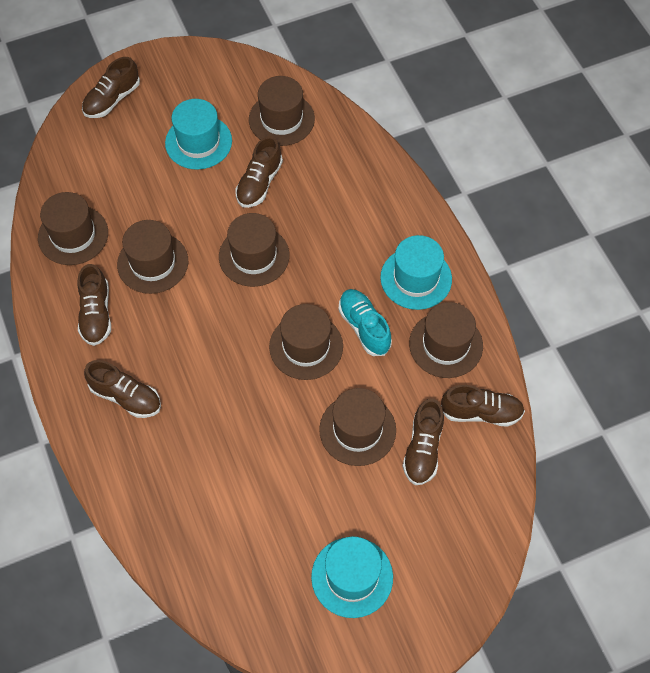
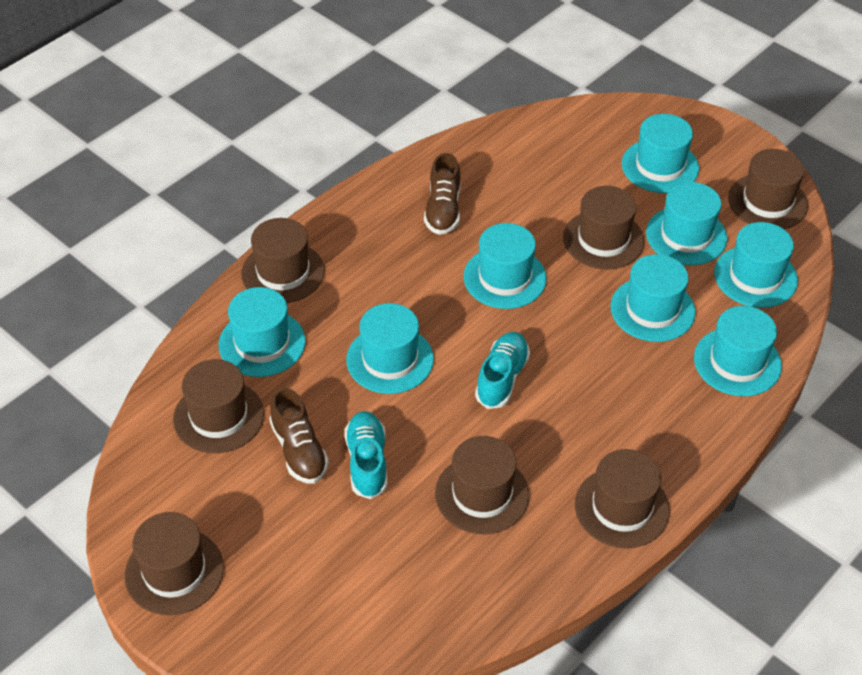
brown shoe: [77,264,111,346] [82,57,140,118] [84,360,161,418] [236,136,283,208] [403,399,444,485] [441,385,525,427] = 6 -> [269,388,329,484] [424,153,461,235] = 2
turquoise hat: [165,99,232,170] [311,536,393,618] [380,235,452,310] = 3 -> [219,287,306,377] [346,303,434,394] [463,223,547,309] [611,254,696,342] [622,114,699,193] [646,182,727,265] [694,306,782,396] [714,222,798,308] = 8
turquoise shoe: [338,289,392,356] = 1 -> [345,411,387,499] [475,332,530,409] = 2

